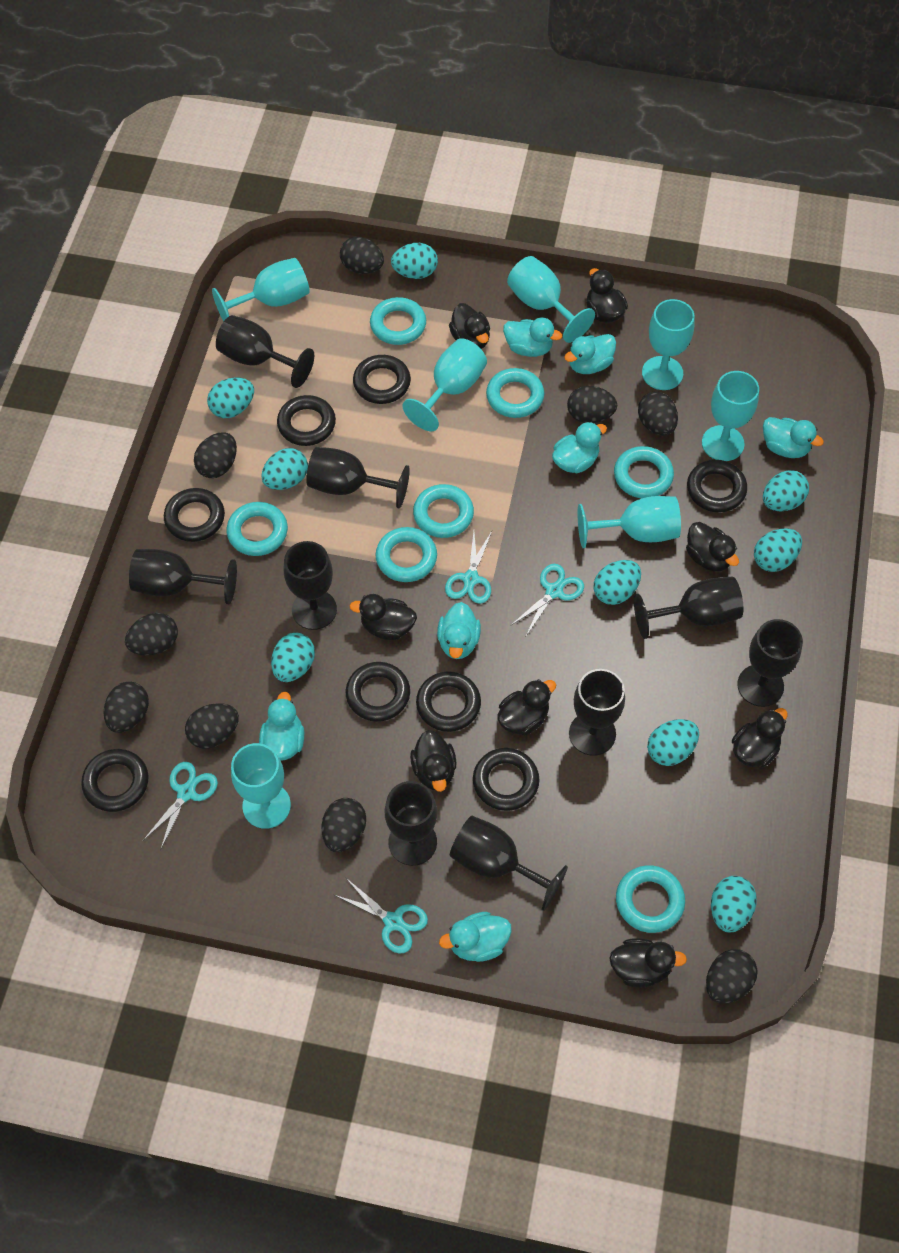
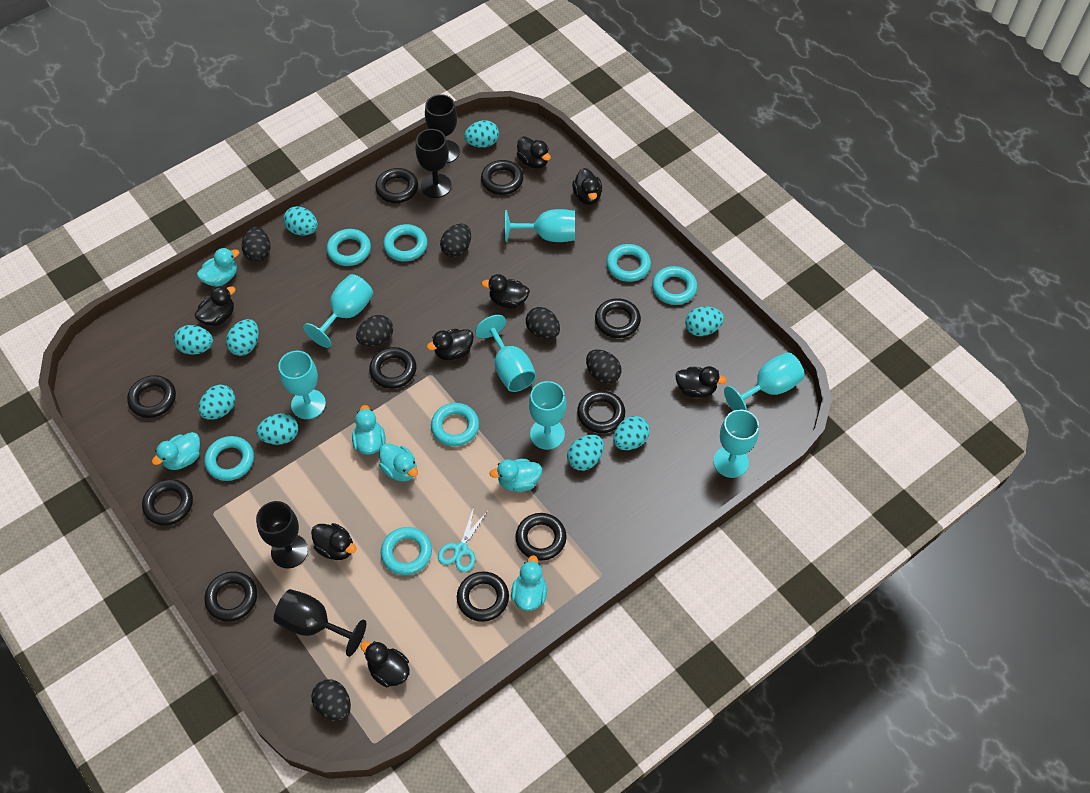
black egg: [104,681,149,733] [125,613,178,655] [185,703,239,749] [194,432,237,478] [322,798,366,852] [340,237,384,274] [567,386,617,423] [638,392,678,436] [706,949,757,1004] = 9 -> [242,227,271,262] [312,679,351,722] [356,315,393,347] [440,224,471,257] [526,307,560,339] [586,350,621,384] = 6
black goblet: [129,549,237,604] [216,315,314,388] [284,541,337,630] [306,447,410,508] [385,781,437,866] [450,816,568,911] [569,669,625,756] [634,576,743,639] [737,619,803,707] = 9 -> [256,501,308,568] [274,589,366,657] [416,129,452,198] [425,94,460,163] = 4
black ring: [81,749,149,812] [164,488,225,542] [277,395,336,446] [346,662,410,722] [353,355,411,404] [416,671,481,732] [473,748,539,811] [687,460,747,513] = 8 -> [127,375,176,418] [142,479,193,526] [205,571,257,622] [369,347,416,389] [375,168,418,203] [457,571,509,622] [481,160,524,195] [516,513,567,561] [577,390,625,433] [595,298,641,338] = 10
turquoise duck: [259,692,304,761] [437,602,481,659] [439,912,512,962] [503,317,562,357] [552,422,607,473] [564,334,616,374] [763,417,824,458] = 7 -> [152,432,200,470] [197,248,240,287] [352,405,386,455] [379,443,418,482] [490,459,542,492] [511,555,547,611] = 6
turquoise scissors: [144,762,218,849] [334,877,428,954] [445,531,492,604] [510,564,584,636] = 4 -> [438,507,488,572] = 1

